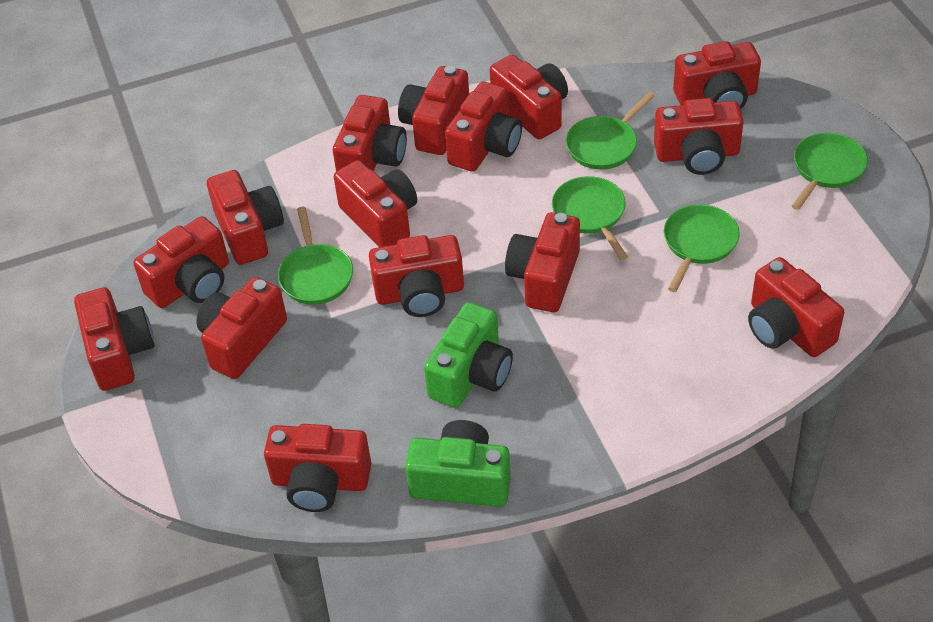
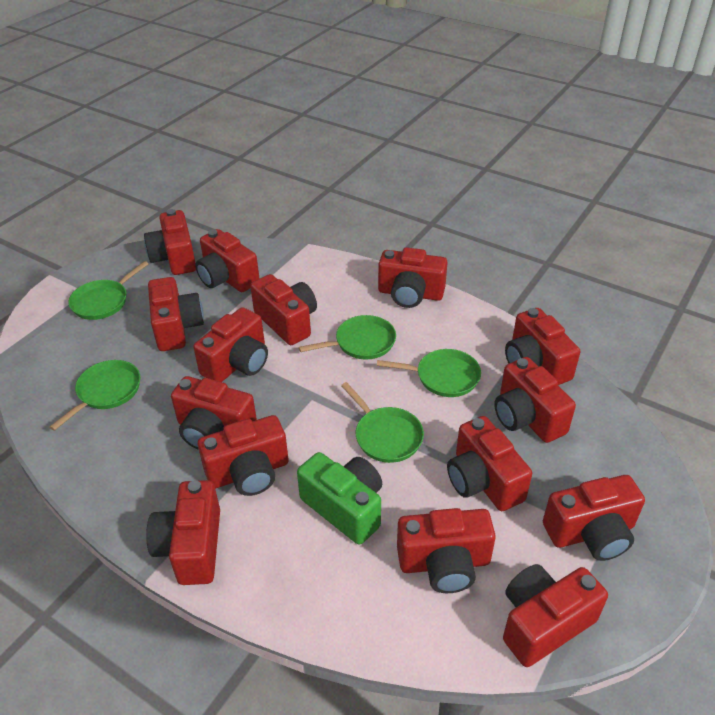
green camera: [405,420,511,507] [424,302,513,408] = 2 -> [297,452,382,545] = 1

